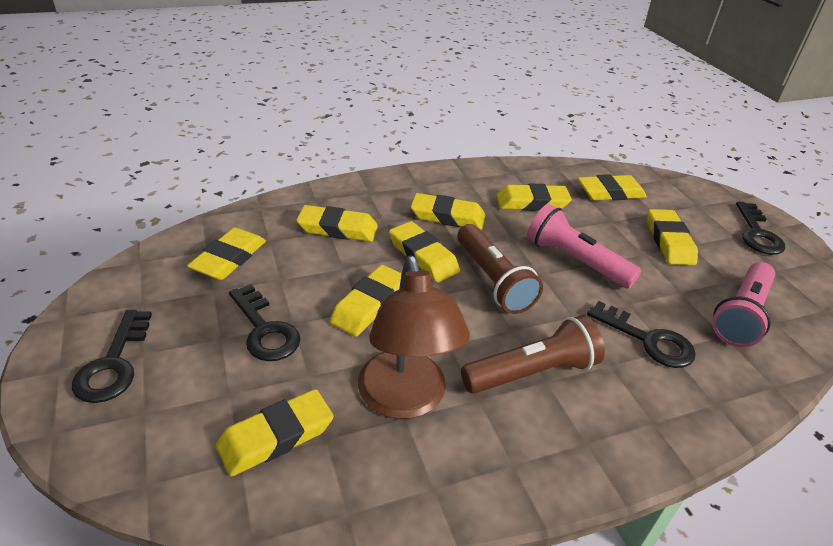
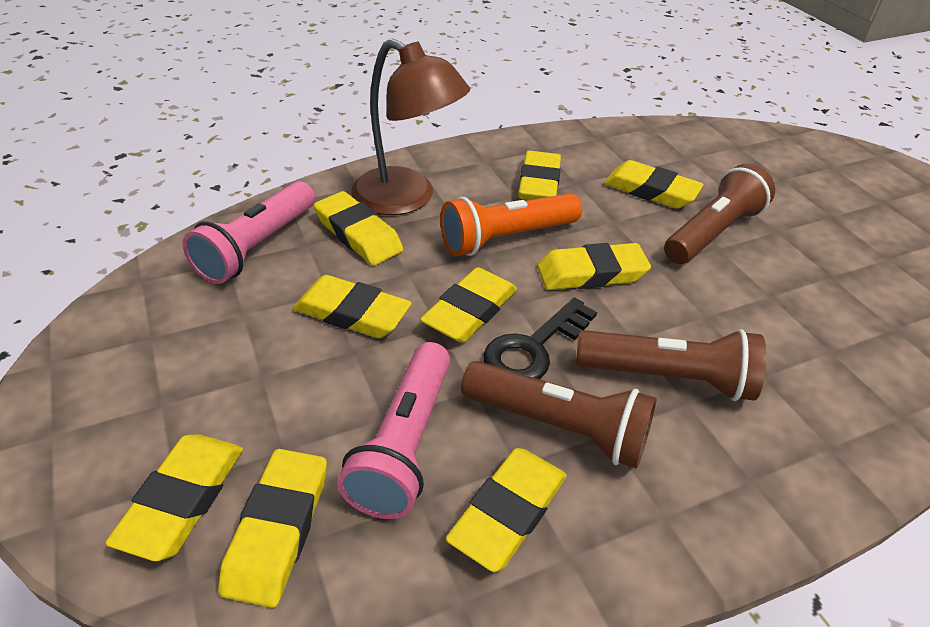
black key: [72,310,152,403] [229,284,300,361] [587,301,695,368] [736,202,785,255] = 4 -> [484,298,597,379] = 1
brown flashlight: [457,224,543,314] [461,315,605,394] = 2 -> [461,361,657,469] [576,329,766,401] [664,163,775,264] = 3
orange flashlight: none = 0 -> [440,193,582,256] = 1

